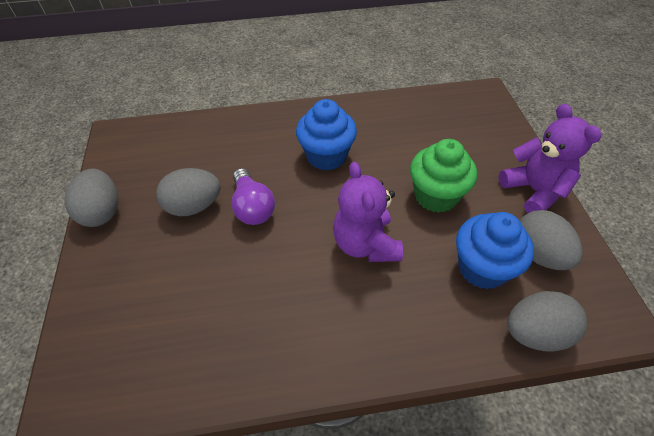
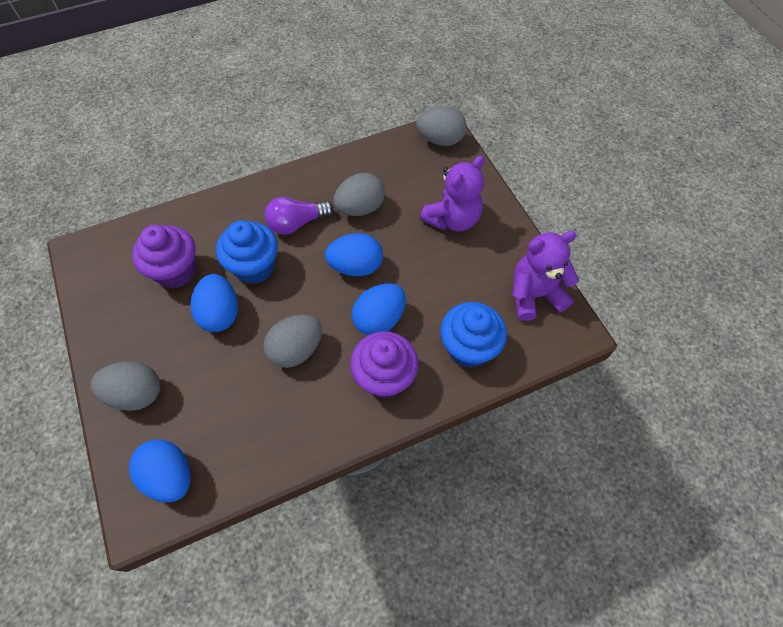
blue egg: none = 0 -> [129,439,191,502] [191,274,238,332] [325,233,383,276] [352,283,406,335] = 4
green cupcake: [410,139,477,213] = 1 -> none = 0
purple cupcake: none = 0 -> [132,225,196,288] [350,331,419,398] = 2

